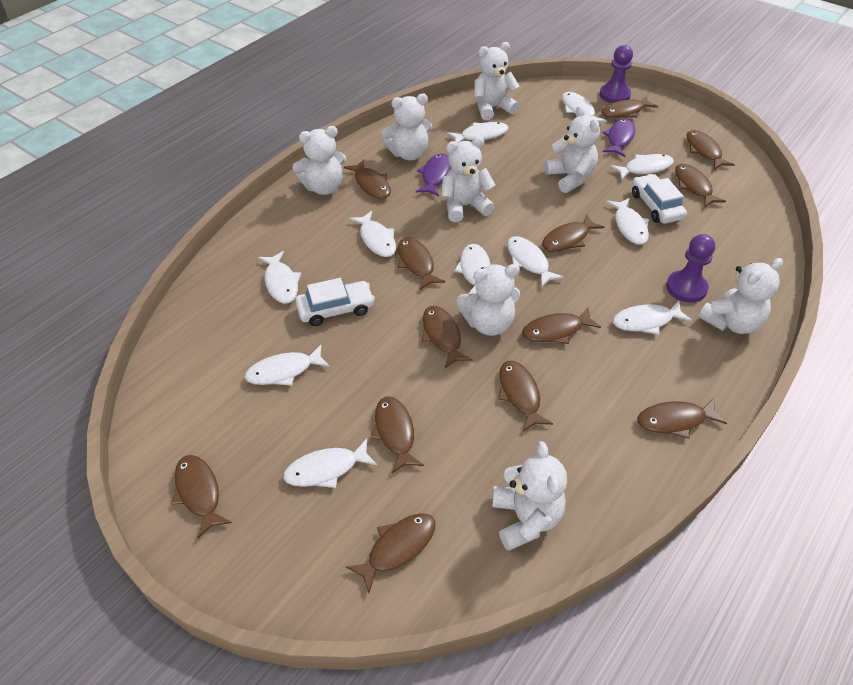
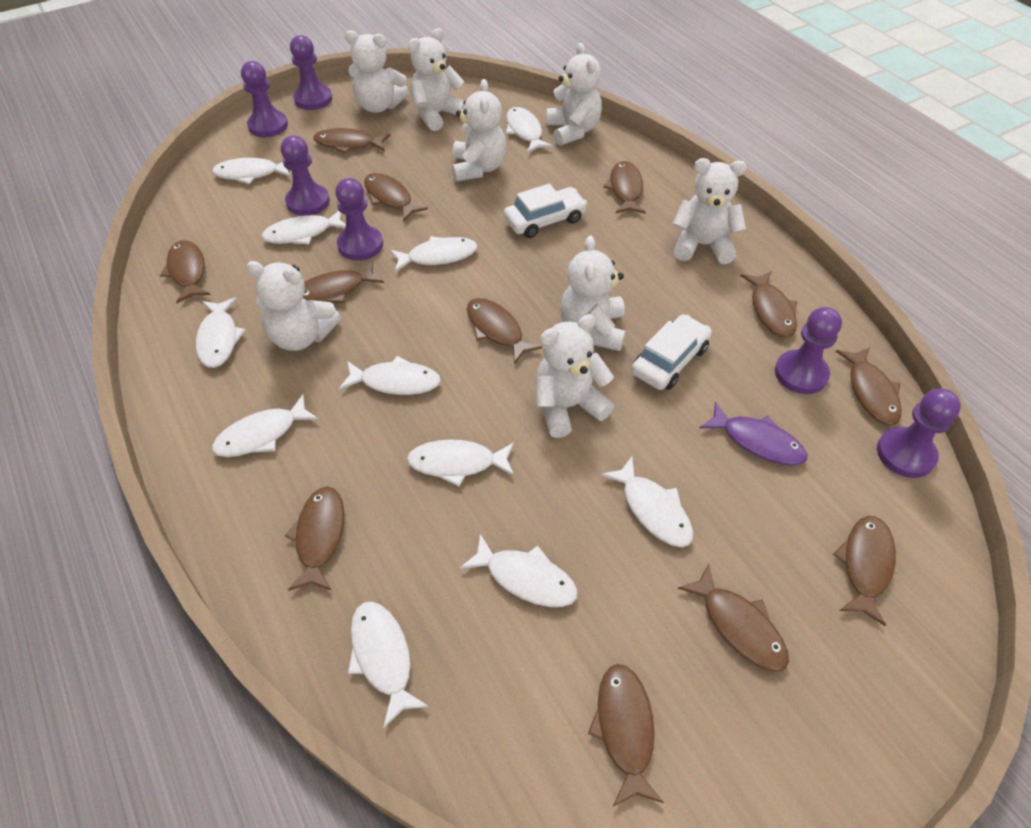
brown fish: [172,455,232,538] [344,160,391,199] [346,513,435,593] [371,397,424,474] [398,237,445,290] [422,306,473,368] [498,361,553,432] [522,308,601,344] [542,214,605,252] [601,96,658,118] [637,398,727,439] [675,164,726,208] [687,130,735,170] = 13 -> [160,240,210,303] [285,486,344,591] [303,261,384,303] [313,128,390,154] [364,173,428,222] [467,298,542,365] [588,664,664,807] [603,161,646,214] [678,563,789,672] [740,271,797,338] [833,516,896,626] [836,347,902,426] = 12
purple fish: [415,154,451,196] [603,119,635,157] = 2 -> [700,402,807,465] = 1
purple pawn: [599,45,633,103] [666,234,715,303] = 2 -> [241,61,288,137] [281,135,330,216] [290,35,332,110] [335,178,383,261] [775,307,842,394] [877,388,961,478] = 6

